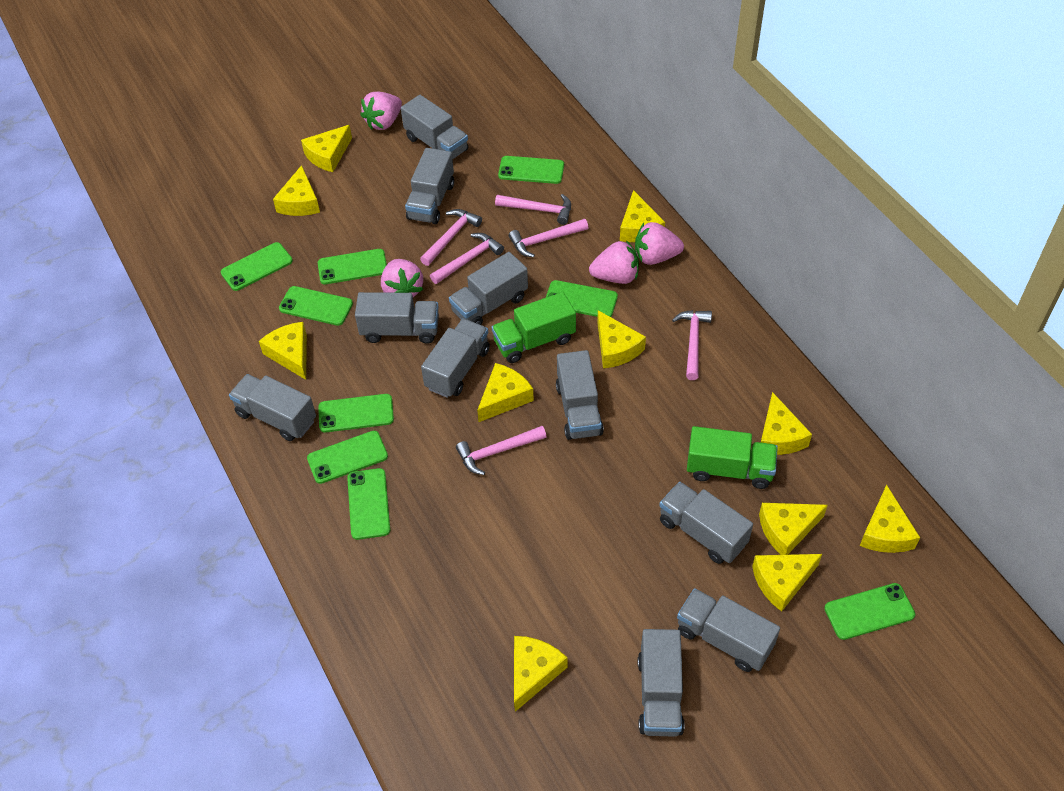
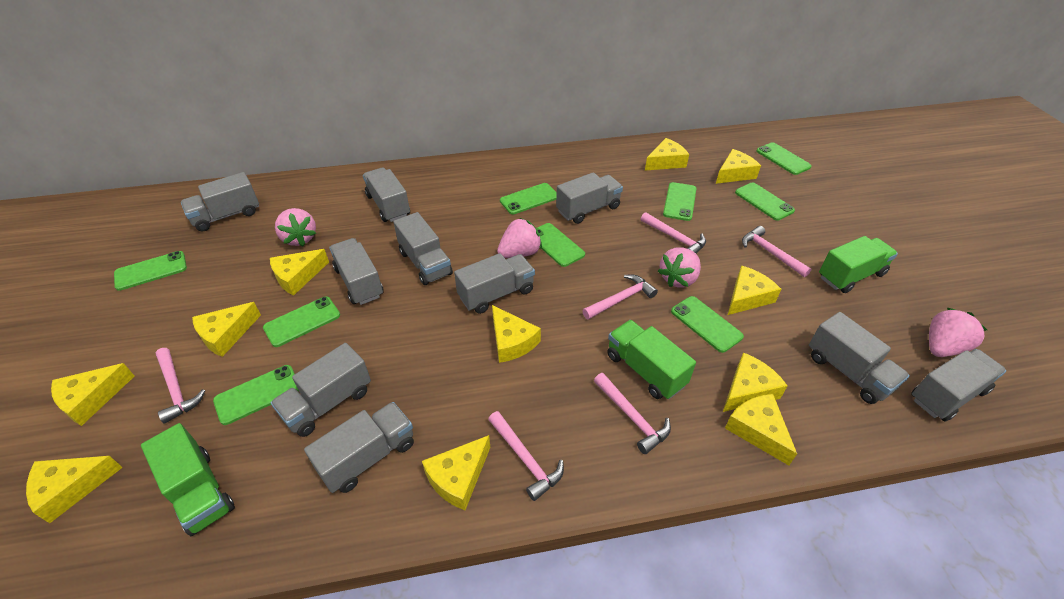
green truck: [492,292,576,363] [687,426,778,489] = 2 -> [141,423,235,536] [607,320,696,399] [819,236,898,293] = 3

